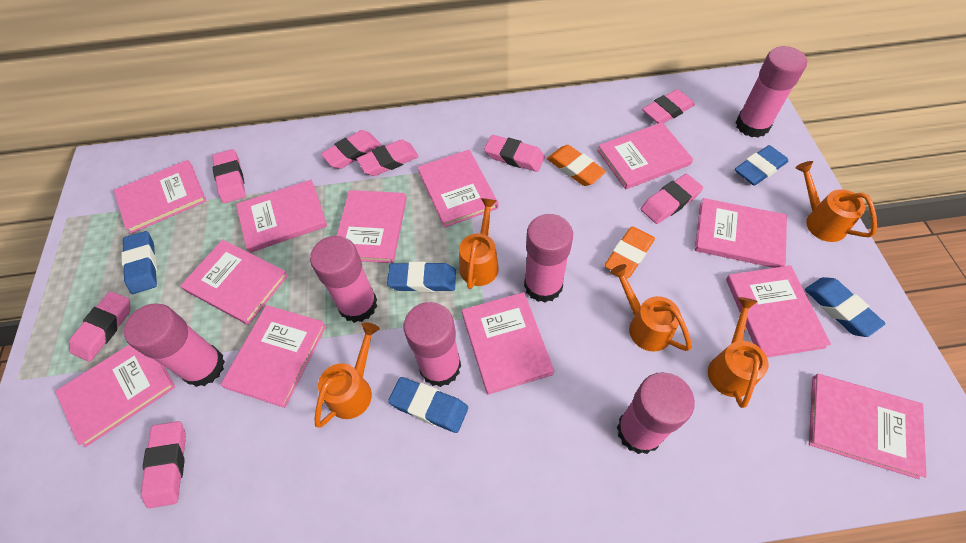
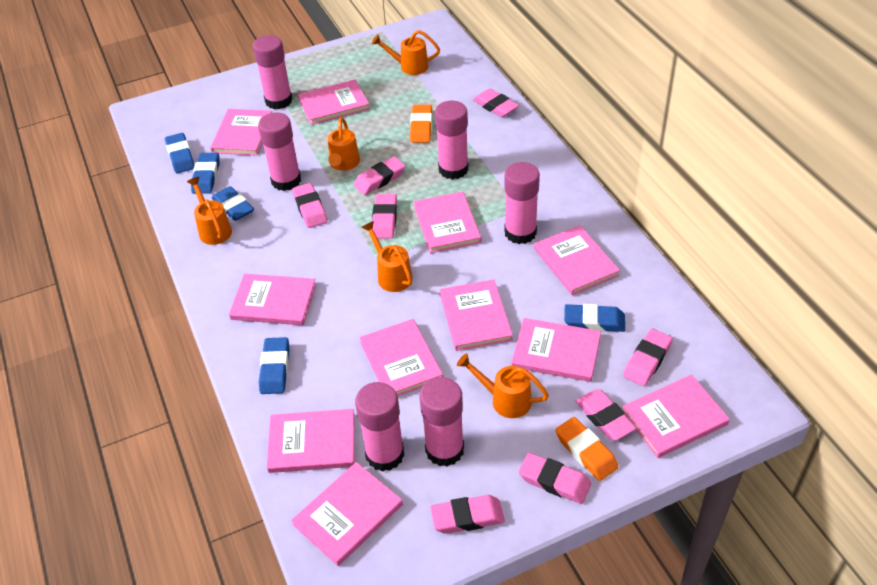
pink book: [55,345,175,447] [114,160,206,234] [180,239,288,325] [221,305,326,408] [236,180,327,253] [337,190,407,263] [418,150,499,228] [462,292,554,395] [597,122,693,189] [695,198,787,268] [726,265,831,357] [809,374,927,479] = 12 -> [210,109,272,156] [229,273,316,325] [267,409,355,473] [291,462,403,566] [298,79,370,125] [359,319,443,396] [414,191,481,253] [440,279,513,351] [512,318,601,382] [534,225,620,295] [622,374,730,458] = 11

